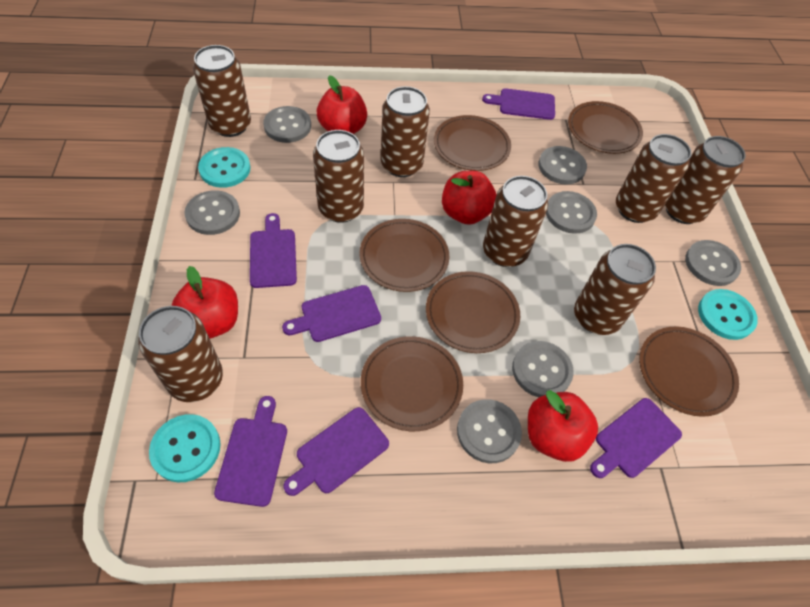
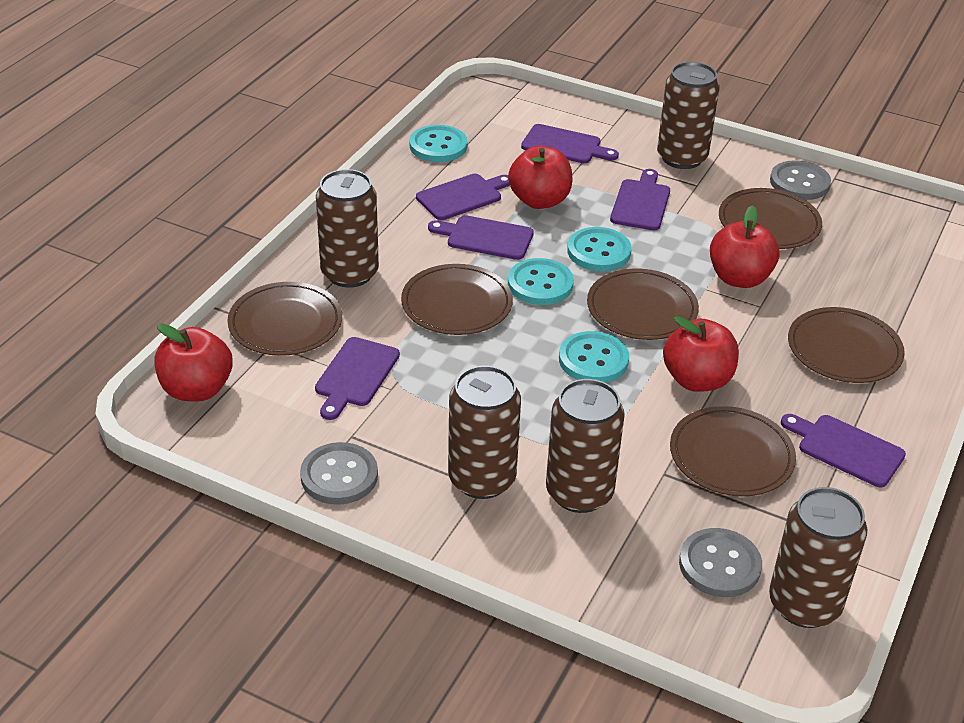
brown can: [138,306,223,402] [193,45,251,137] [313,130,364,223] [381,86,430,177] [483,176,548,267] [574,244,656,335] [616,134,692,223] [665,136,746,224] = 8 -> [316,169,379,288] [448,365,521,499] [546,379,625,513] [657,62,720,169] [769,487,867,628] = 5
grey button: [184,190,240,235] [263,106,311,143] [457,399,522,463] [512,341,574,397] [538,146,587,184] [546,191,597,234] [685,240,741,286] = 7 -> [300,442,378,505] [679,528,762,597] [770,160,831,200] = 3
turquoise button: [149,414,221,482] [198,147,250,188] [698,289,758,340] = 3 -> [410,125,468,162] [508,258,574,305] [559,331,629,383] [567,227,632,271] = 4

